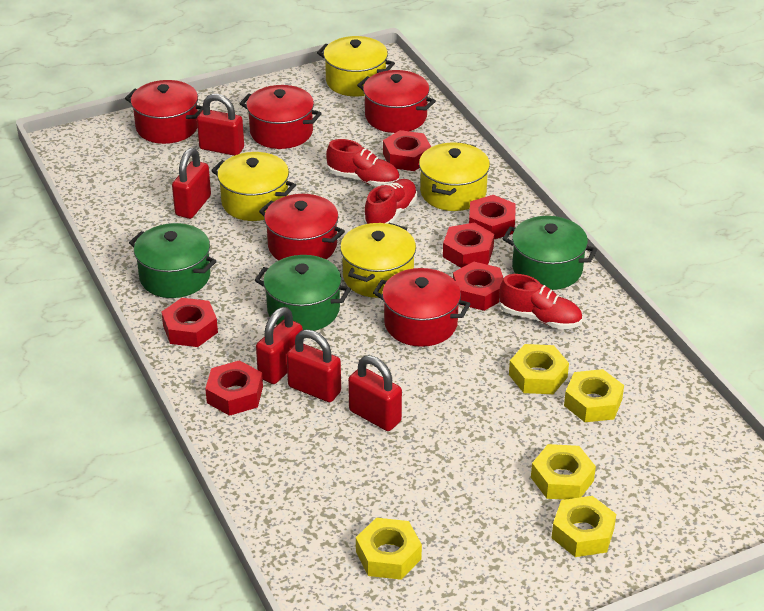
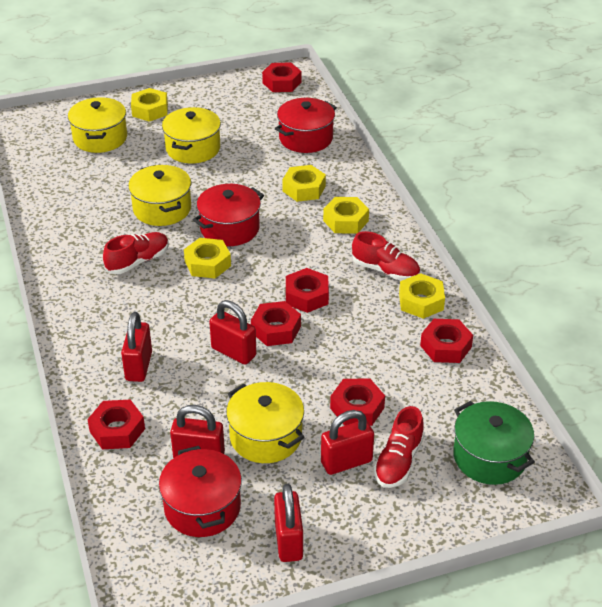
green pot: [129,223,217,298] [255,255,351,331] [503,216,597,290] = 3 -> [453,401,535,485] = 1
red pot: [125,80,203,144] [240,85,322,149] [259,194,345,260] [357,70,436,133] [373,268,470,347] = 5 -> [159,446,242,537] [193,184,264,246] [275,98,337,153] = 3

